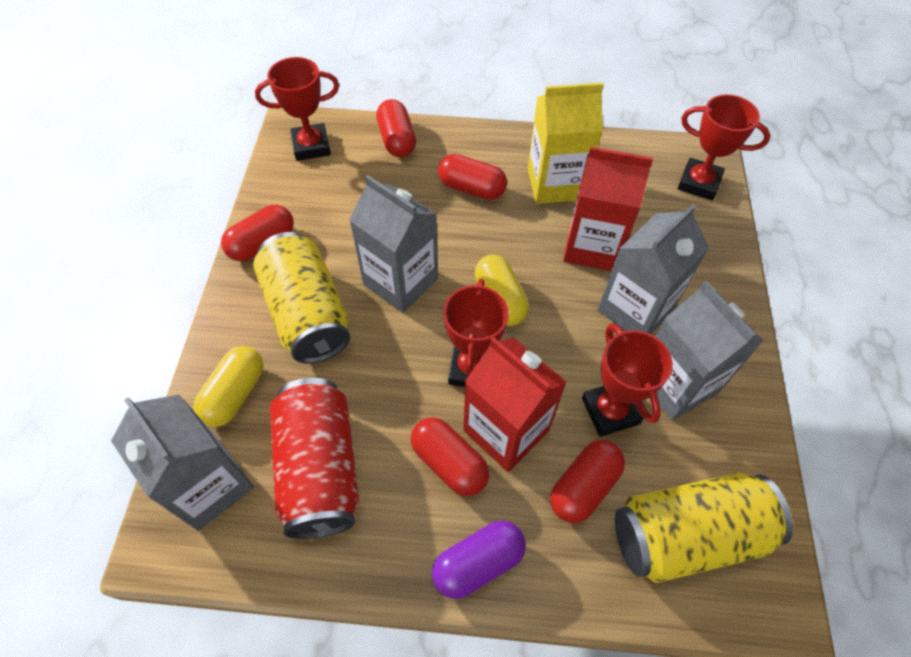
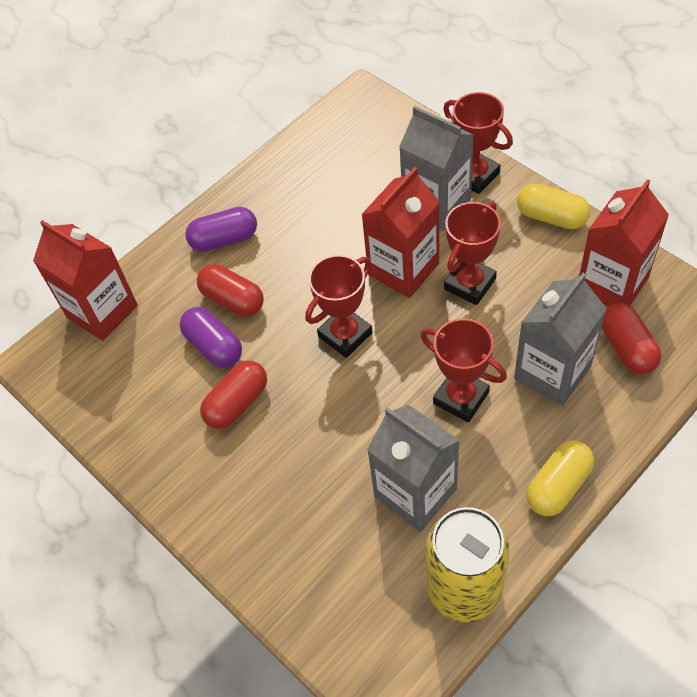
grey carton: [111,395,254,531] [349,175,438,313] [597,204,709,334] [655,281,763,421] = 4 -> [367,404,460,532] [399,106,474,231] [514,273,607,406] = 3
purple capsule: [432,520,526,599] = 1 -> [179,307,242,368] [185,207,257,252] = 2
red can: [270,378,359,539] = 1 -> none = 0
red capsule: [221,205,294,261] [376,99,416,157] [411,417,489,496] [438,154,507,200] [550,440,625,523] = 5 -> [197,264,264,317] [200,361,267,429] [602,303,661,375] = 3
red carton: [463,337,567,472] [563,147,653,271] = 2 -> [33,220,138,341] [361,167,440,298] [579,179,669,306] = 3
yellow can: [253,232,350,363] [615,473,793,583] = 2 -> [426,507,509,622] = 1
yellow carton: [528,82,604,204] = 1 -> none = 0

